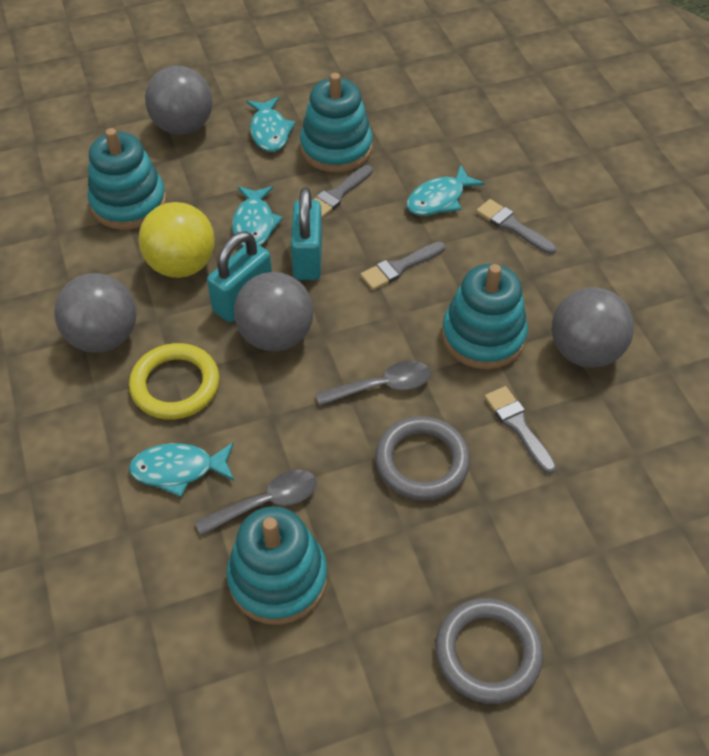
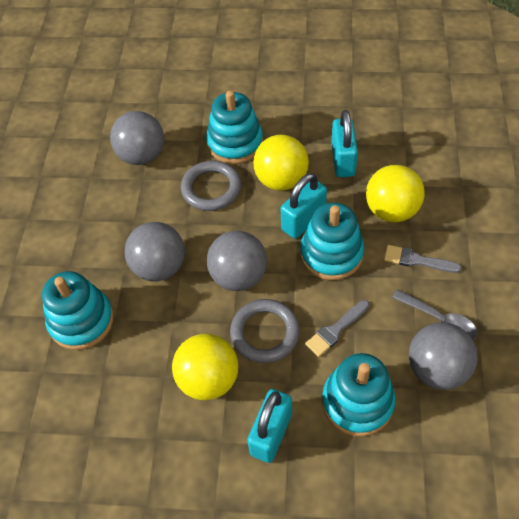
grey brush: [314,165,373,218] [360,242,445,290] [476,199,556,254] [485,386,556,474] = 4 -> [305,300,369,357] [384,245,462,273] = 2
grey spoon: [195,470,317,536] [316,360,431,406] = 2 -> [392,289,478,340] = 1
turquoise fish: [129,442,234,497] [232,186,283,247] [247,97,296,152] [407,165,485,216] = 4 -> none = 0
turquoise padlock: [207,231,272,322] [291,187,322,280] = 2 -> [247,389,292,463] [281,173,327,239] [331,110,358,177] = 3
yellow ball: [139,202,215,278] = 1 -> [172,334,238,401] [253,135,309,191] [366,165,425,222] = 3
yellow ring: [129,343,220,420] = 1 -> none = 0

